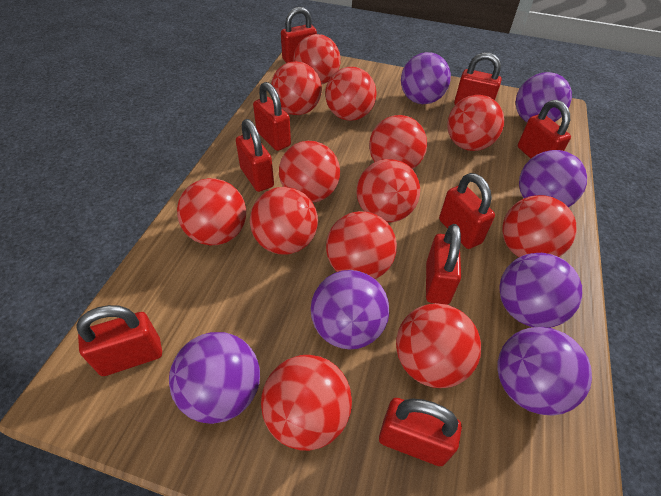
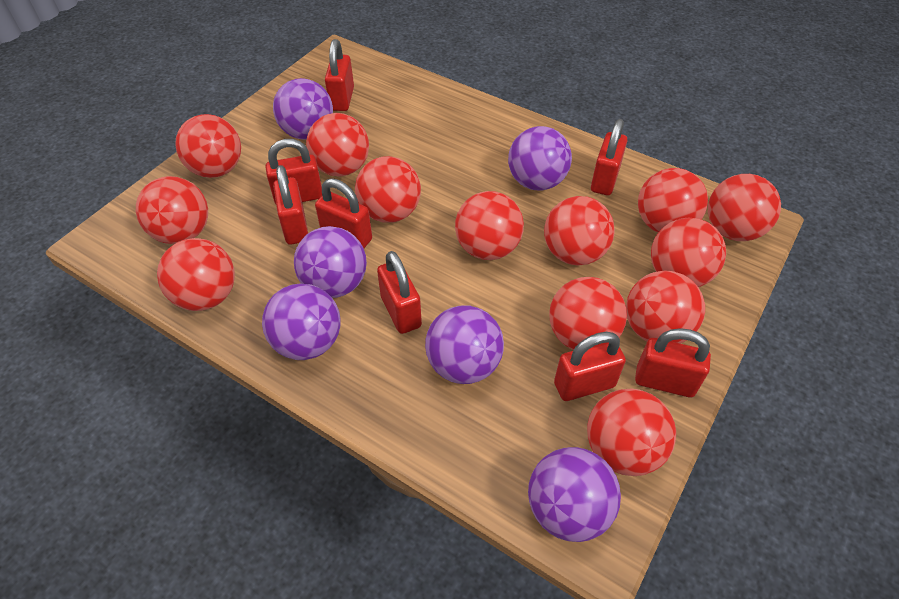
purple ball: [169,332,260,424] [311,270,389,349] [401,52,451,104] [497,327,592,416] [499,253,582,328] [516,72,572,122] [519,150,587,207] = 7 -> [262,284,341,360] [273,78,333,140] [294,226,367,298] [425,305,504,384] [508,126,572,191] [528,447,621,542] = 6
red padlock: [76,305,162,376] [236,119,274,192] [253,82,291,151] [281,7,317,63] [379,398,462,466] [426,224,461,305] [439,173,495,249] [454,52,501,105] [518,100,571,159] = 9 -> [265,139,322,204] [273,165,308,245] [315,178,372,248] [325,39,354,111] [377,251,422,334] [554,332,626,401] [591,119,627,196] [635,328,711,397] = 8

